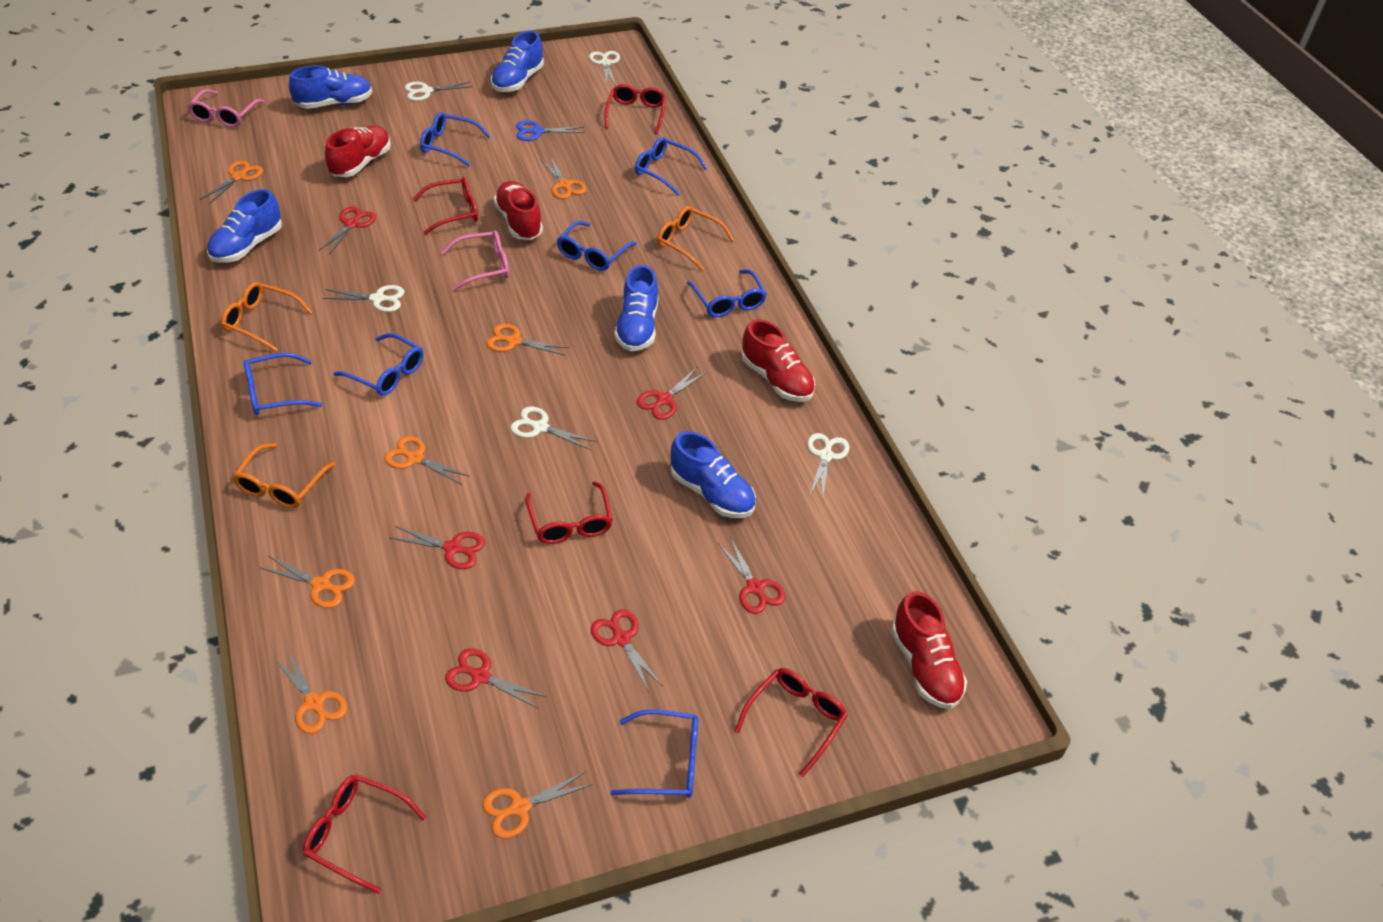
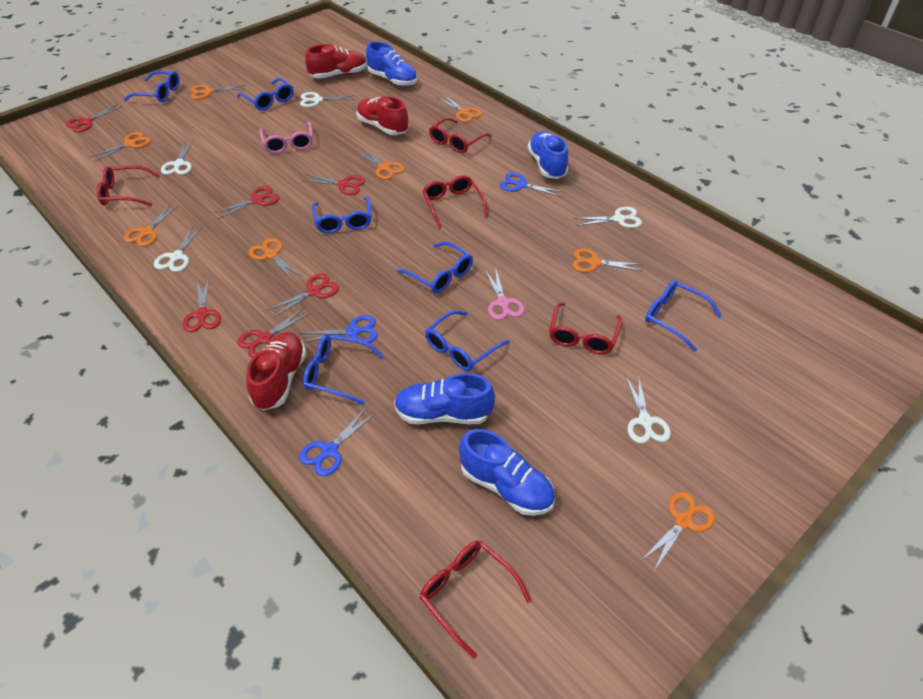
blue scissors: [516,120,585,141] = 1 -> [299,409,375,476] [300,315,378,343] [500,172,564,197] = 3
blue shoe: [207,189,282,263] [289,66,372,109] [491,31,544,92] [614,265,658,351] [671,431,756,518] = 5 -> [366,42,417,86] [394,373,495,425] [459,429,555,516] [528,131,568,179] = 4
orange glasses: [221,282,312,352] [233,443,336,508] [657,206,735,270] = 3 -> none = 0
orange scissors: [200,160,263,204] [260,556,355,608] [274,650,347,734] [384,436,470,485] [482,771,593,839] [486,324,569,356] [540,156,586,199] = 7 -> [89,132,151,162] [124,204,179,247] [191,85,245,100] [249,238,302,281] [356,147,405,180] [437,95,482,122] [572,248,644,273] [642,492,715,569] = 8
pink glasses: [187,89,265,127] [441,230,509,291] = 2 -> [260,122,313,154] = 1
pink scissors: none = 0 -> [485,267,525,320] = 1
red shoe: [325,126,391,177] [493,181,543,240] [742,319,815,402] [891,591,967,709] = 4 -> [246,332,306,411] [305,44,367,79] [356,96,409,135] = 3

